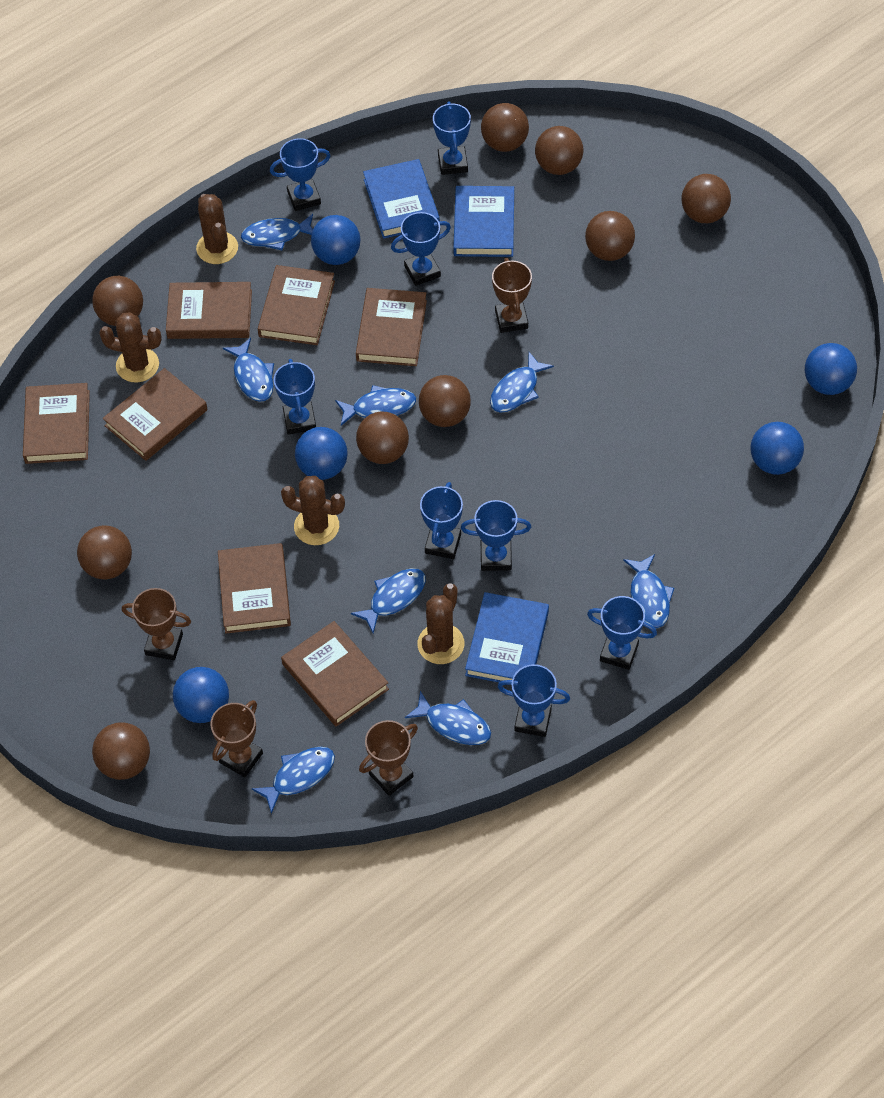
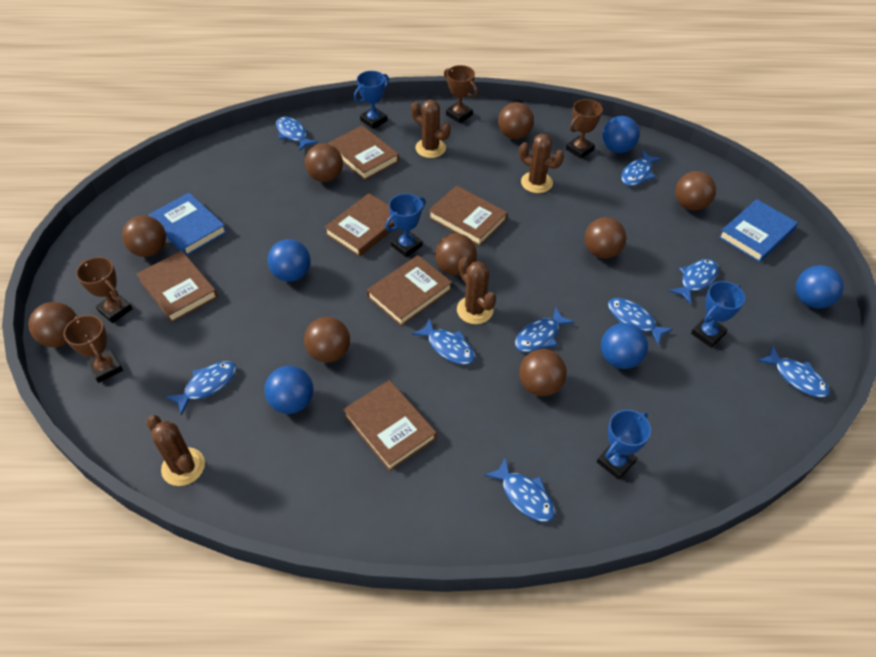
blue book: [363,159,440,239] [453,186,514,257] [465,592,549,682] = 3 -> [148,193,227,256] [719,199,798,263] = 2
blue fish: [223,338,274,402] [241,214,313,250] [251,747,335,814] [335,385,416,426] [351,569,426,633] [405,691,491,745] [490,352,554,413] [623,554,674,628] = 8 -> [166,361,237,415] [276,117,318,151] [412,318,475,365] [484,457,555,522] [515,308,575,352] [608,298,673,345] [621,150,662,186] [669,259,719,304] [758,345,830,398] = 9
blue trophy: [270,138,331,211] [274,359,316,435] [391,212,451,286] [420,482,463,559] [433,102,471,175] [461,500,531,571] [497,664,570,737] [587,596,657,670] = 8 -> [354,71,389,129] [385,194,426,257] [597,410,651,480] [691,281,745,348] = 4
brown book: [23,383,90,464] [102,368,208,461] [166,282,252,339] [218,543,291,634] [258,265,335,345] [281,621,389,727] [356,288,427,366] = 7 -> [137,251,218,322] [324,193,395,257] [328,125,399,180] [343,380,437,471] [367,255,452,326] [428,185,508,246] = 6

